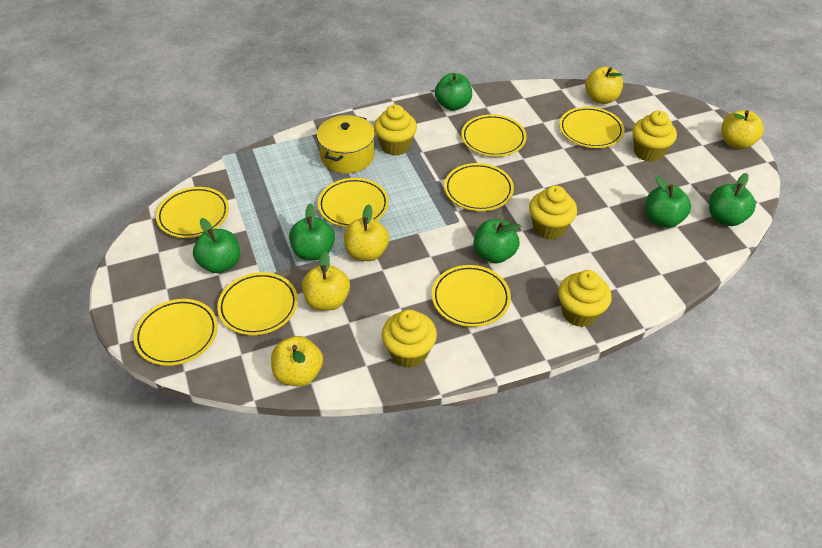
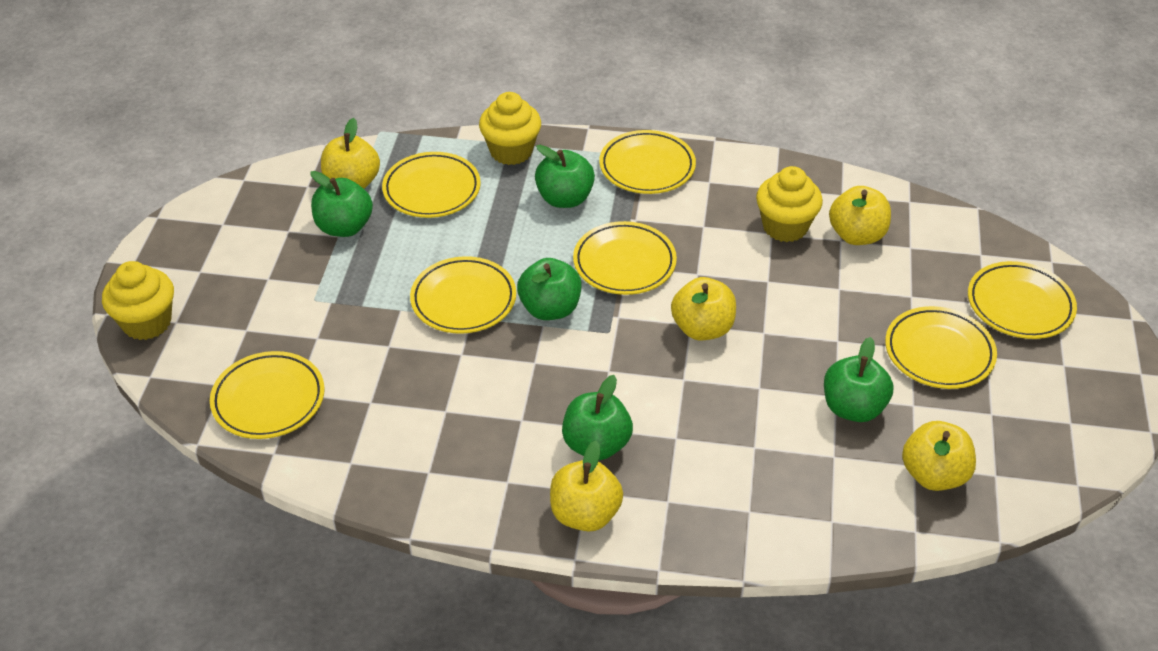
green apple: [193,218,240,273] [289,203,335,260] [435,73,472,111] [474,219,521,263] [646,176,691,228] [709,173,756,226] = 6 -> [310,171,373,237] [517,258,582,320] [535,145,595,208] [562,375,633,460] [824,337,894,422] = 5
yellow cupcake: [374,104,417,156] [382,309,437,368] [529,185,577,240] [558,270,612,327] [632,111,677,162] = 5 -> [102,261,174,340] [479,92,541,165] [756,166,823,242] = 3
yellow plate: [134,299,218,366] [156,187,229,238] [217,272,298,335] [318,178,389,228] [432,265,511,327] [444,163,514,211] [461,114,527,157] [559,107,625,148] = 8 -> [210,351,325,439] [382,152,481,218] [410,256,516,334] [573,221,677,295] [599,130,696,194] [885,306,997,389] [968,261,1077,339] = 7
yellow pot: [317,115,375,173] = 1 -> none = 0

